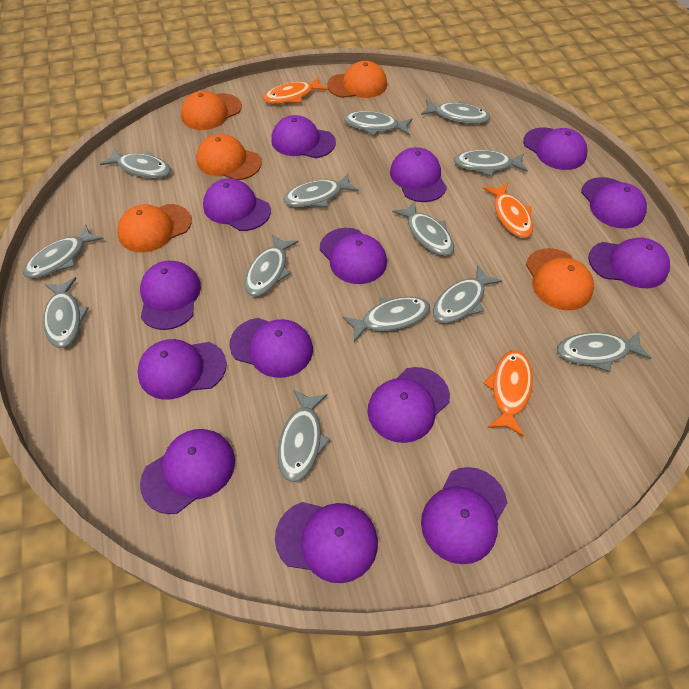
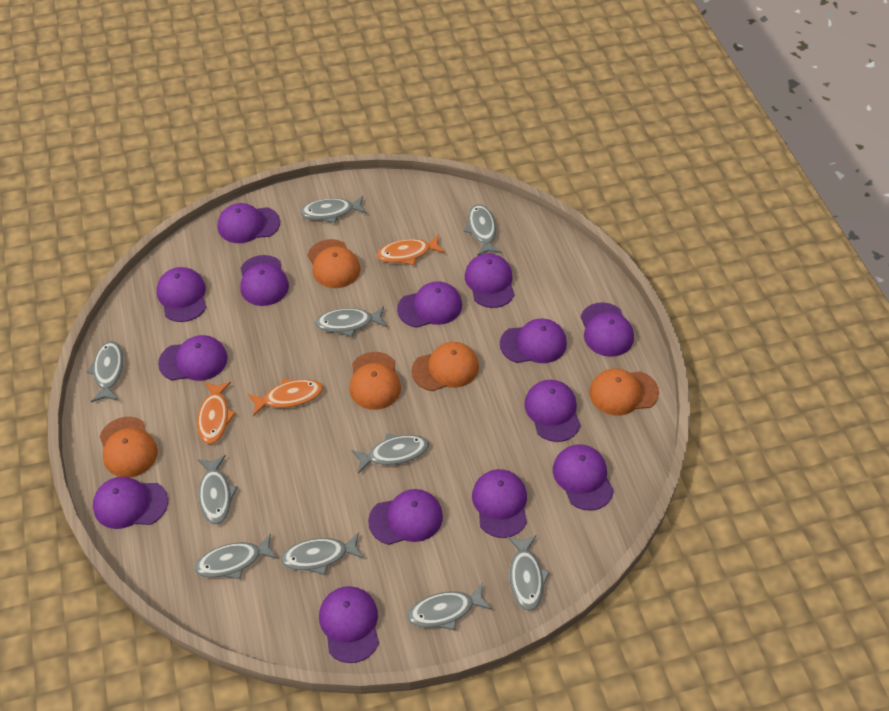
grey fish: [23,224,104,279] [43,277,89,348] [100,148,171,178] [244,234,298,296] [277,390,331,483] [283,173,359,207] [343,297,430,342] [344,111,413,136] [392,201,454,256] [421,99,490,124] [432,265,502,323] [454,150,528,177] [557,332,652,372] = 13 -> [86,341,124,402] [194,533,278,579] [197,455,238,525] [281,532,364,575] [300,196,367,223] [315,306,387,337] [352,434,429,474] [407,583,492,630] [464,204,502,256] [507,535,550,611] = 10

